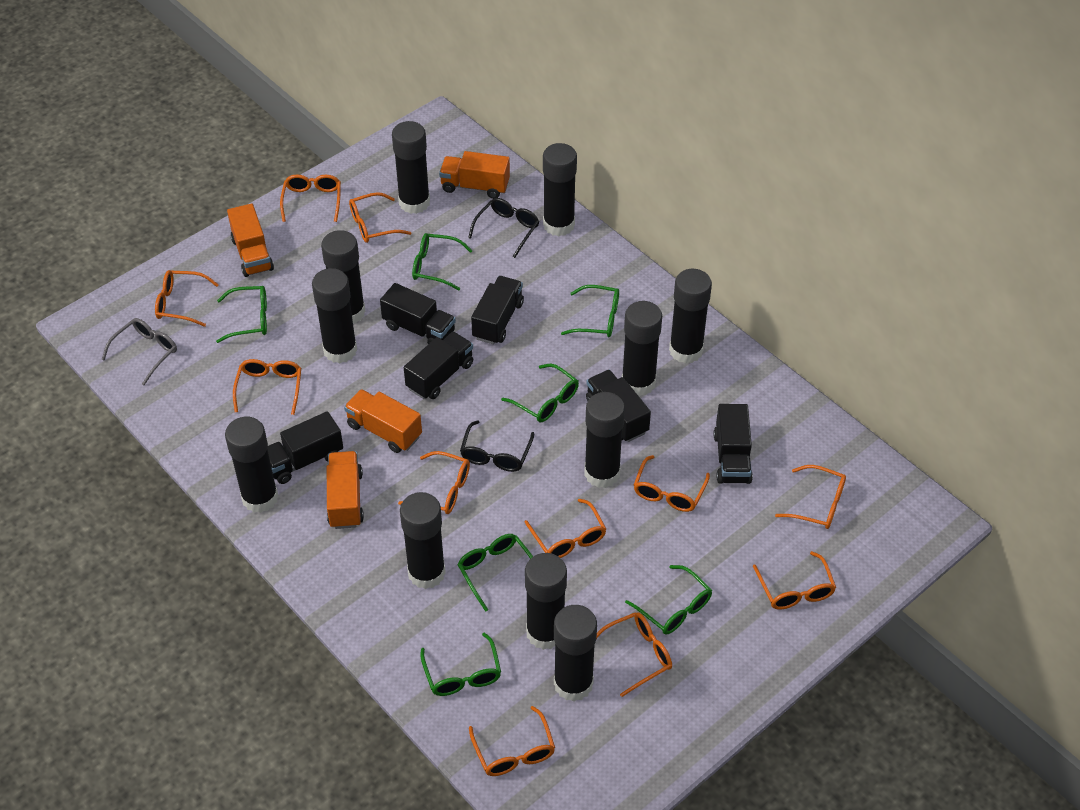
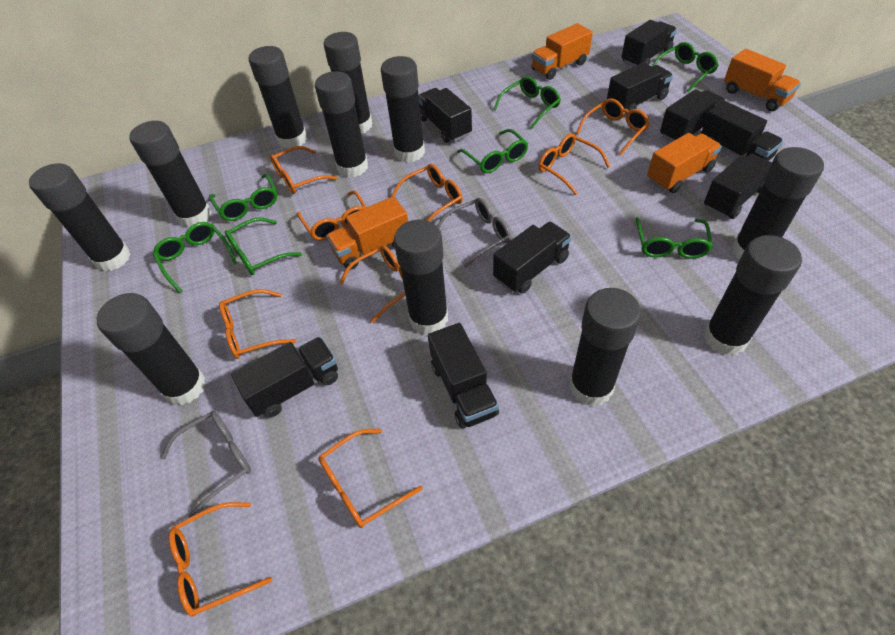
black glasses: [460,420,534,472] [468,198,539,258] = 2 -> none = 0
black truck: [267,411,343,484] [380,283,456,344] [404,332,473,399] [471,276,524,345] [586,370,651,442] [714,404,753,484] = 6 -> [231,337,338,418] [418,88,472,143] [428,323,499,429] [493,222,572,294] [607,62,673,114] [621,20,677,67] [660,89,726,142] [701,101,783,161] [704,154,772,219] = 9
grey glasses: [102,318,177,385] = 1 -> [160,411,251,518] [437,198,511,268] = 2
orange glasses: [155,270,219,327] [233,359,301,415] [280,175,341,222] [349,192,411,243] [398,451,470,514] [469,706,555,776] [524,499,606,558] [597,612,672,697] [634,455,710,512] [753,551,836,610] [775,465,846,529] = 11 -> [169,502,272,617] [219,289,296,359] [270,146,338,194] [297,191,366,241] [318,429,423,528] [339,245,406,323] [391,164,463,221] [538,133,611,195] [576,98,650,155] = 9

